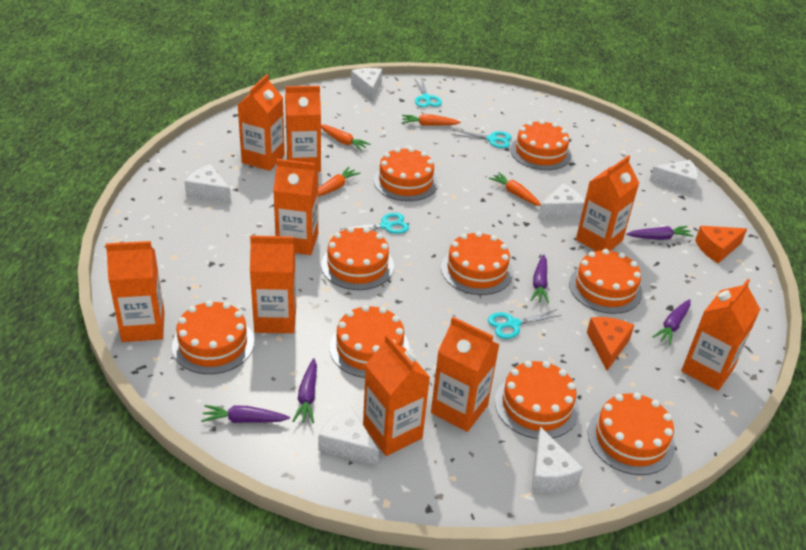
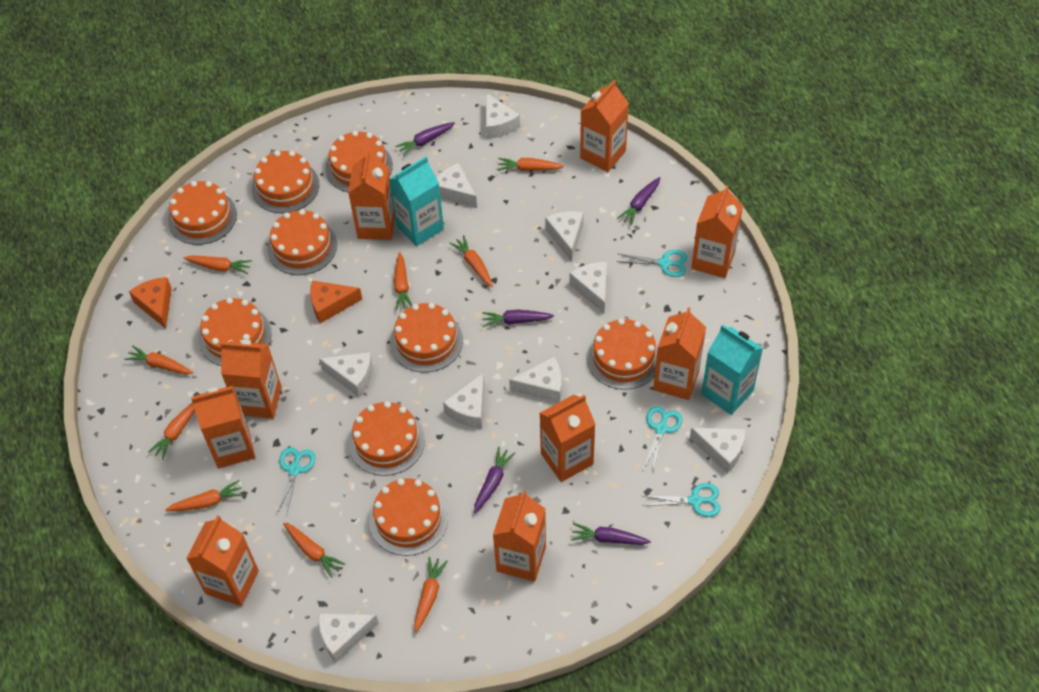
orange carrot: [318,167,360,197] [321,124,370,151] [402,114,461,126] [489,173,541,206] = 4 -> [124,346,193,374] [148,403,195,460] [165,480,244,511] [183,255,252,274] [283,523,345,578] [394,252,412,310] [414,557,448,633] [450,235,493,287] [498,158,565,171] = 9
turquoise carton: none = 0 -> [389,156,444,246] [701,324,763,415] = 2
white cheese: [184,164,231,203] [318,406,379,466] [351,68,382,102] [531,427,584,492] [538,183,585,219] [649,160,698,194] = 6 -> [319,352,373,397] [319,613,379,663] [437,163,477,208] [443,373,485,428] [486,93,520,139] [509,357,562,402] [545,211,584,261] [570,262,607,313] [690,428,745,474] = 9

